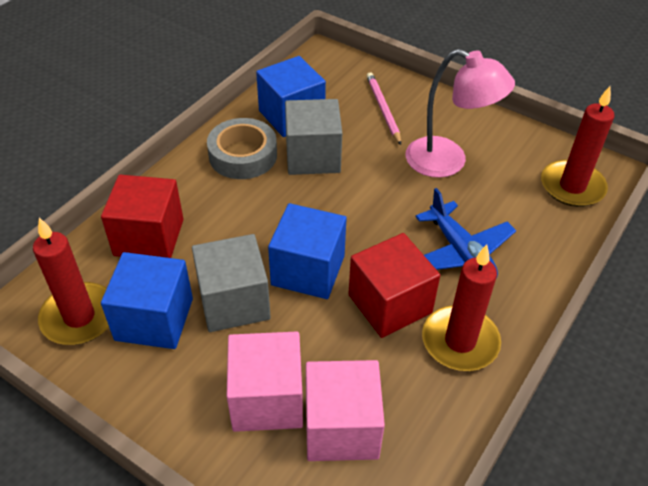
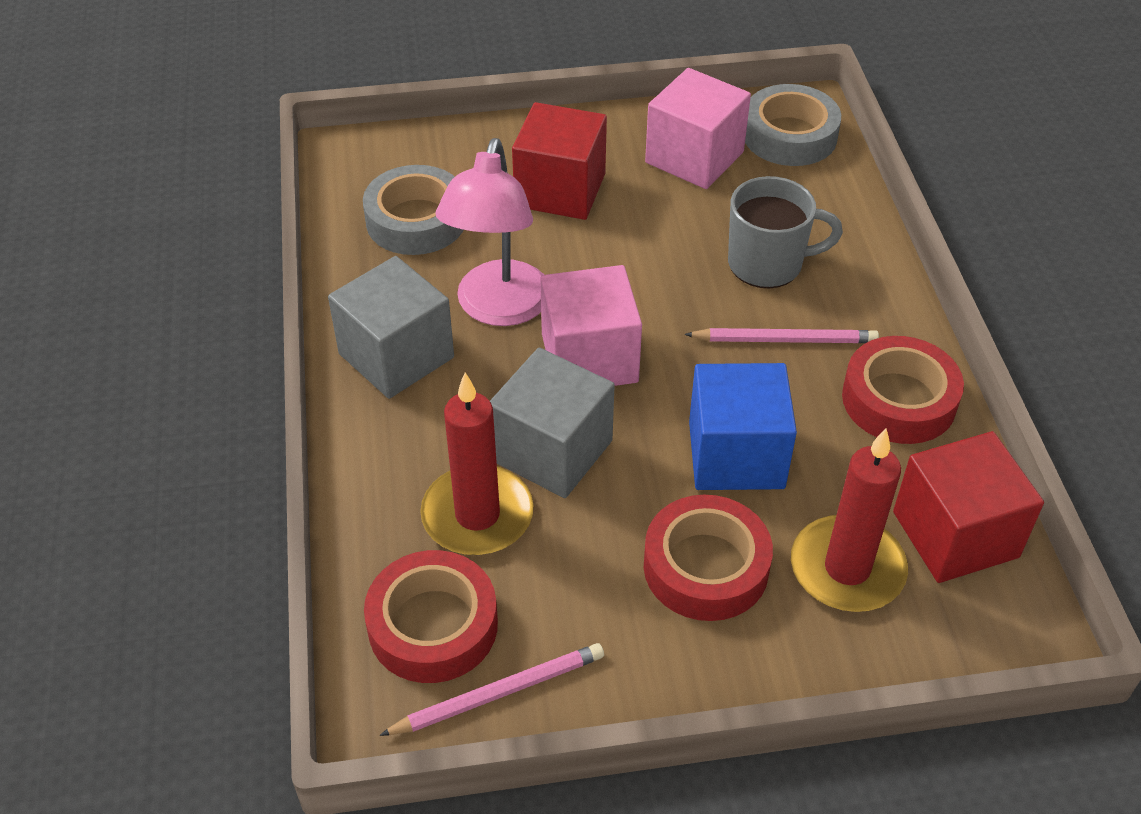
blue cube: [101,252,193,349] [256,56,326,137] [268,203,347,299] = 3 -> [689,363,797,490] = 1
blue plane: [415,188,516,278] = 1 -> none = 0
grey mug: none = 0 -> [728,176,843,288] = 1
grey tape: [207,118,277,179] = 1 -> [363,165,463,255] [745,84,841,166] = 2
pink pencil: [367,72,401,145] = 1 -> [379,643,604,736] [684,328,879,343] = 2
red candle: [33,218,109,345] [422,244,501,371] [541,86,615,207] = 3 -> [420,373,533,555] [791,428,908,612] = 2
red tape: none = 0 -> [364,550,498,683] [644,495,773,621] [842,336,964,444] = 3

